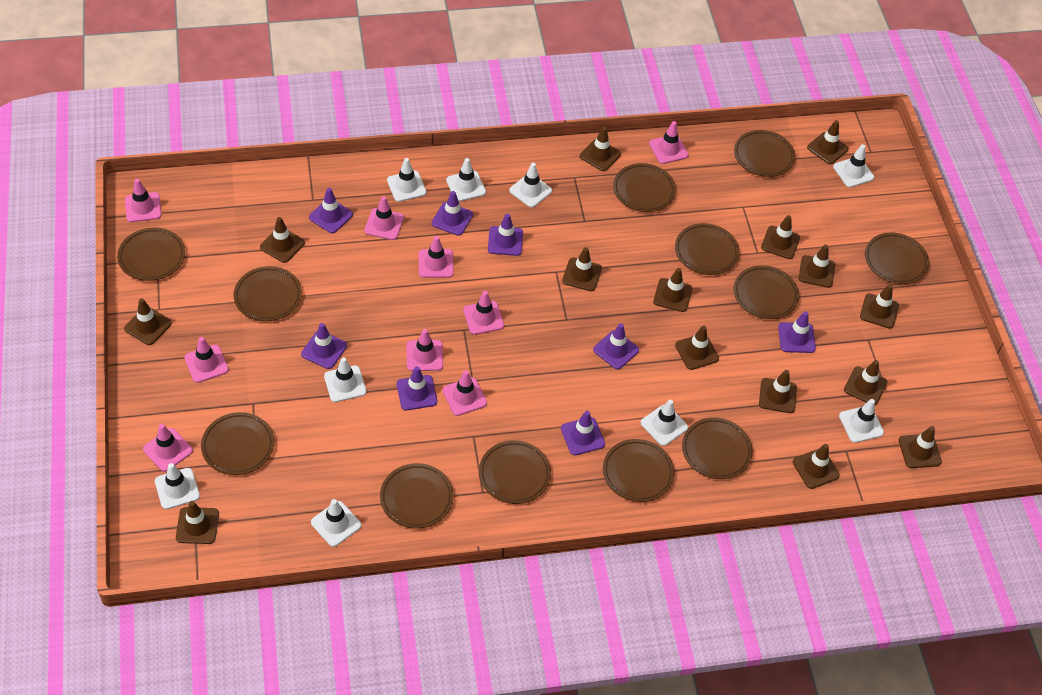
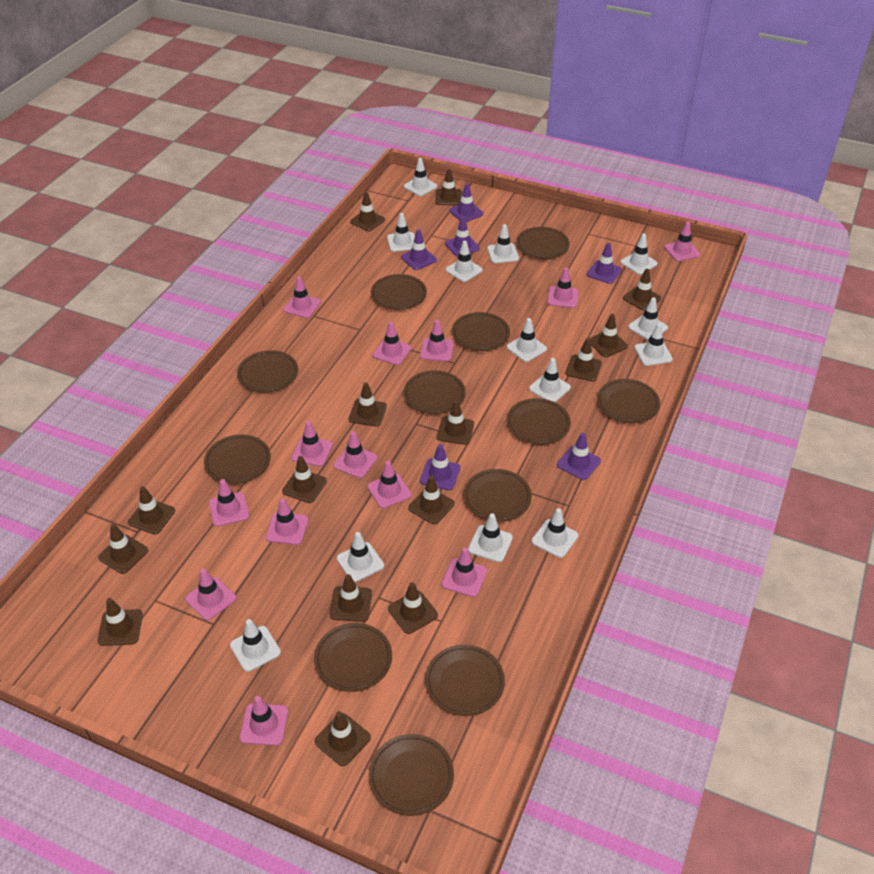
pink traffic cone: [125,179,161,222] [143,424,193,472] [184,337,229,383] [364,196,404,240] [406,329,443,371] [419,236,454,278] [443,370,487,416] [463,291,504,335] [649,121,689,164] = 9 -> [185,569,236,620] [209,479,249,527] [240,696,288,746] [266,498,308,545] [284,276,321,318] [291,421,333,466] [334,431,377,478] [367,461,412,508] [373,322,412,365] [420,320,454,362] [441,548,487,597] [547,267,579,308] [664,222,700,261] = 13
purple traffic cone: [301,323,347,369] [309,188,353,233] [397,366,437,410] [432,191,473,236] [488,213,523,256] [561,411,605,455] [593,323,639,369] [778,311,816,353] = 8 -> [401,229,437,270] [420,444,461,490] [445,217,480,257] [449,184,483,222] [557,433,601,480] [587,243,622,284] = 6
white traffic cone: [155,463,200,509] [311,499,361,547] [324,357,366,402] [387,158,427,202] [446,158,486,202] [509,163,552,208] [641,400,688,446] [833,144,874,187] [839,399,884,443] = 9 -> [230,619,281,672] [337,532,384,582] [387,213,415,252] [404,158,437,196] [446,241,483,282] [468,513,513,562] [487,224,519,263] [507,318,547,362] [529,358,571,402] [532,508,578,558] [620,234,658,275] [628,297,668,340] [634,323,673,366] = 13

